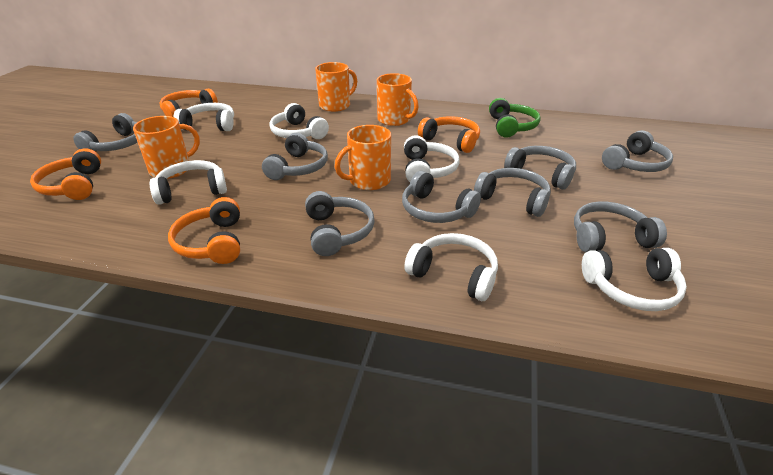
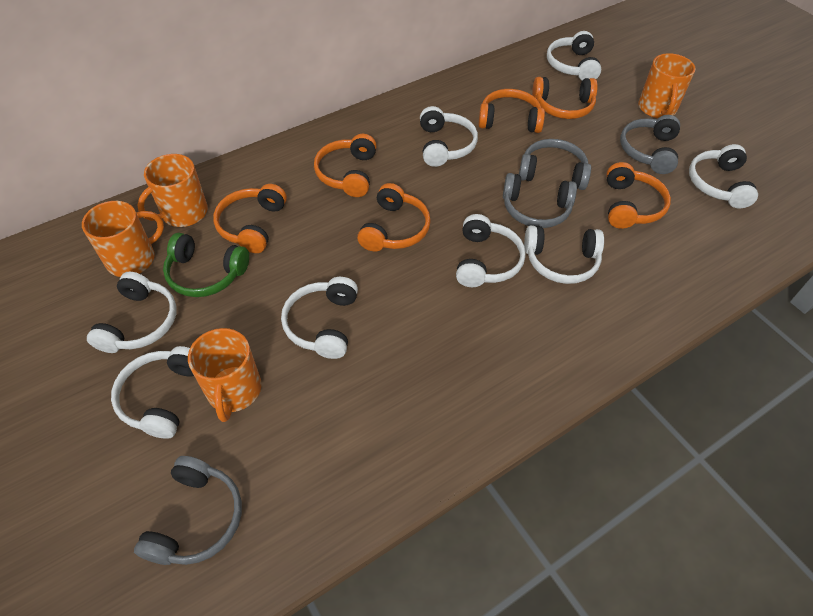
grey headphones: [73,113,137,152] [262,133,328,180] [305,191,374,256] [402,171,481,223] [474,168,551,217] [504,146,576,190] [574,201,667,252] [602,130,673,172] = 8 -> [134,456,242,565] [503,173,577,228] [519,139,591,190] [620,115,680,174] = 4
orange headphones: [30,148,101,200] [159,89,218,117] [168,197,240,264] [418,116,480,153] = 4 -> [213,184,287,253] [314,134,377,197] [357,183,431,252] [478,89,545,133] [532,77,598,119] [607,162,671,229] = 6
white headphones: [150,160,227,205] [173,103,234,131] [270,103,329,139] [404,135,459,182] [404,233,498,301] [582,248,687,311] = 6 -> [87,272,176,353] [111,346,194,439] [281,277,358,359] [420,106,478,167] [456,214,526,287] [524,225,604,284] [547,31,601,80] [689,144,758,208] = 8

